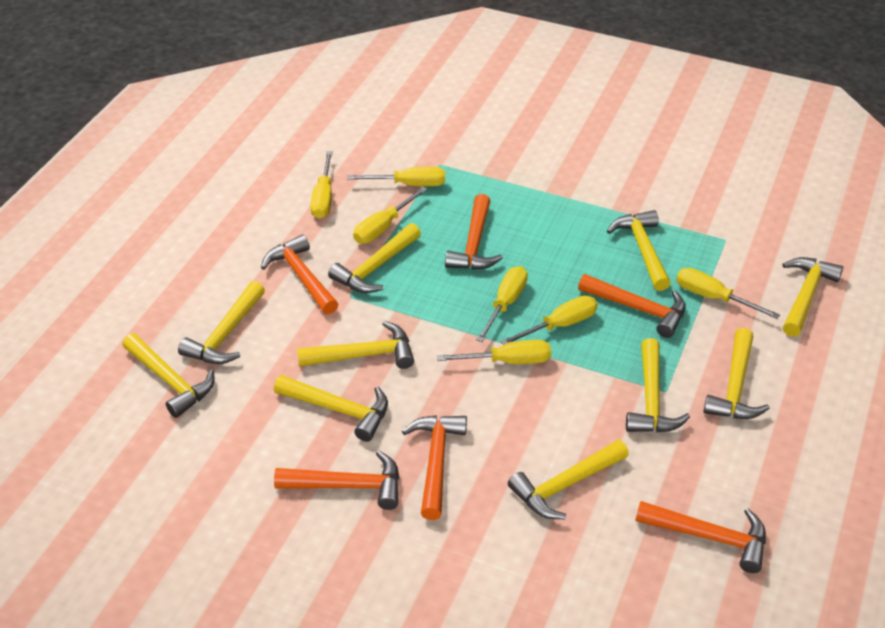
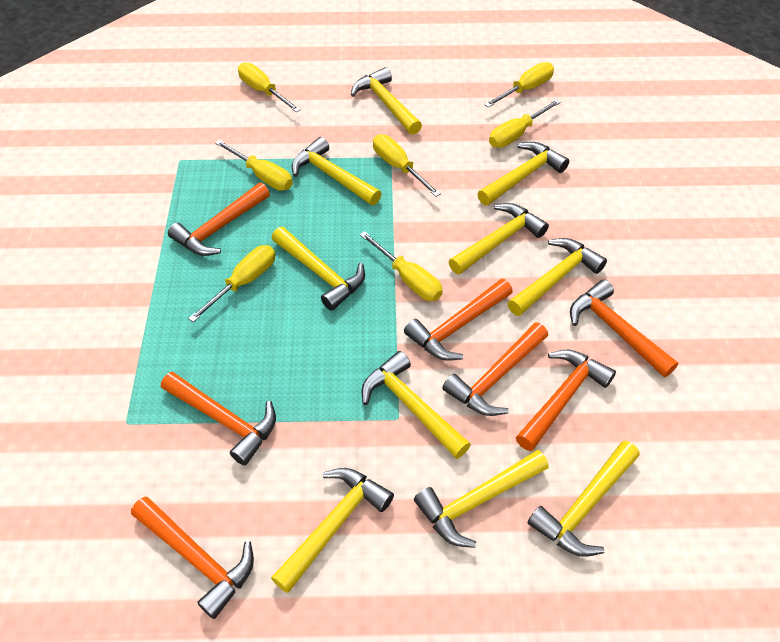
orange hammer: [261,234,338,315] [274,450,399,510] [402,415,467,520] [445,194,503,270] [578,274,686,338] [636,501,766,573] = 6 -> [131,496,254,619] [161,371,276,466] [168,182,270,256] [404,279,513,361] [442,322,548,416] [516,350,616,451] [570,279,678,377] = 7

